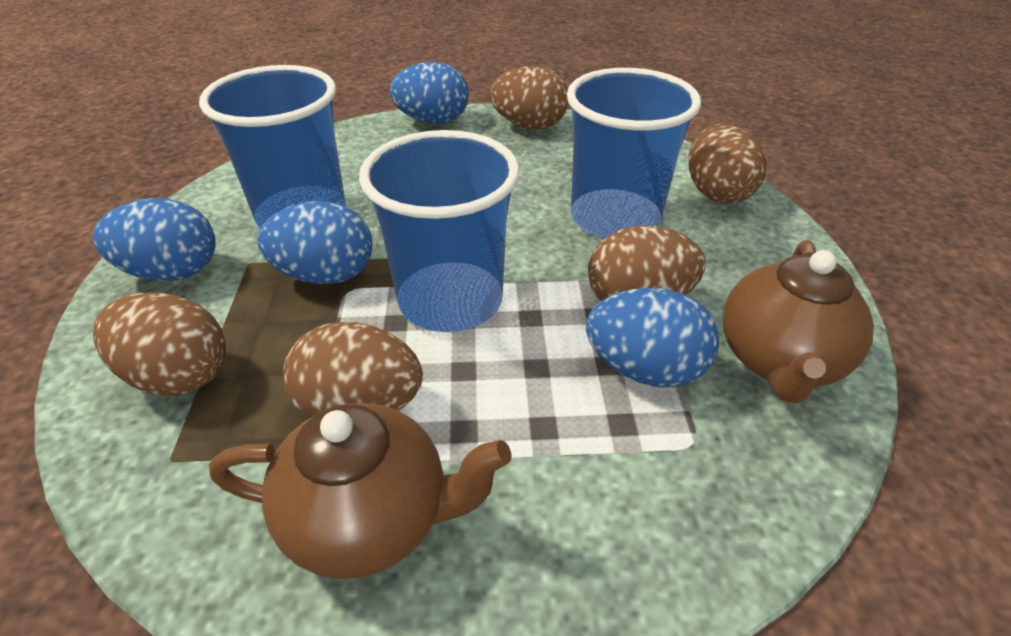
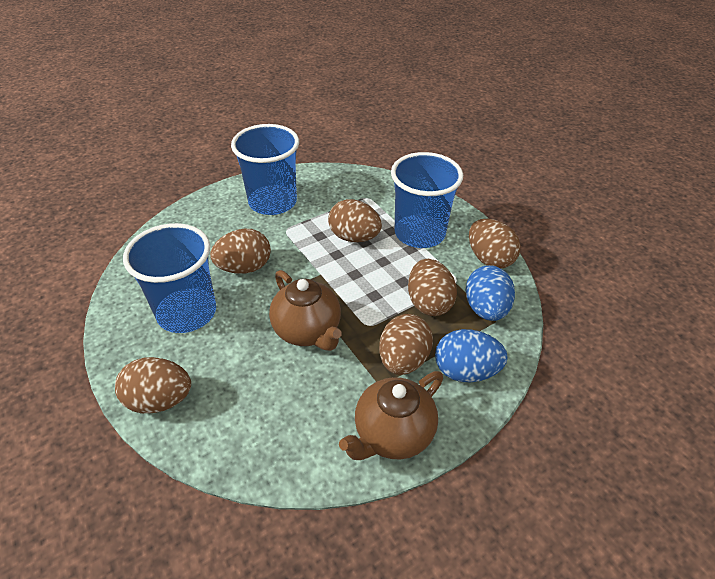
blue egg: [93,198,216,281] [257,201,372,284] [390,62,469,124] [586,288,719,387] = 4 -> [435,329,508,382] [465,265,515,321] = 2
brown egg: [93,293,226,396] [283,322,423,418] [490,66,569,129] [588,225,706,301] [689,124,767,204] = 5 -> [115,357,191,413] [210,228,271,274] [328,199,382,242] [379,314,433,375] [408,259,457,316] [469,219,521,268] = 6

